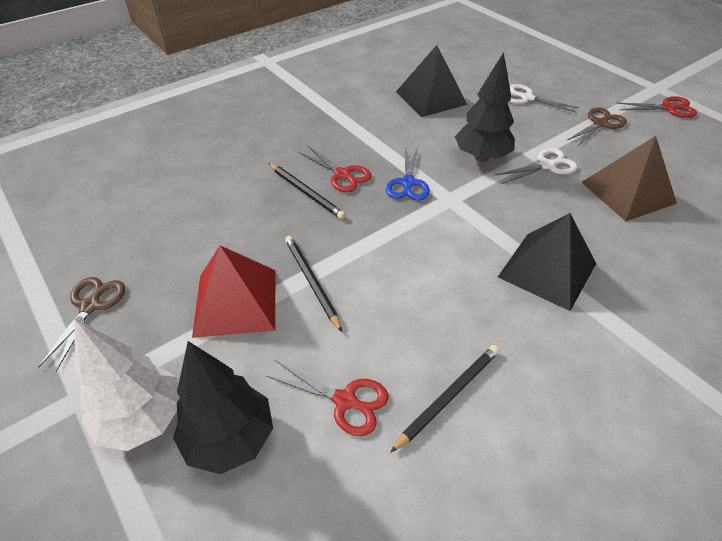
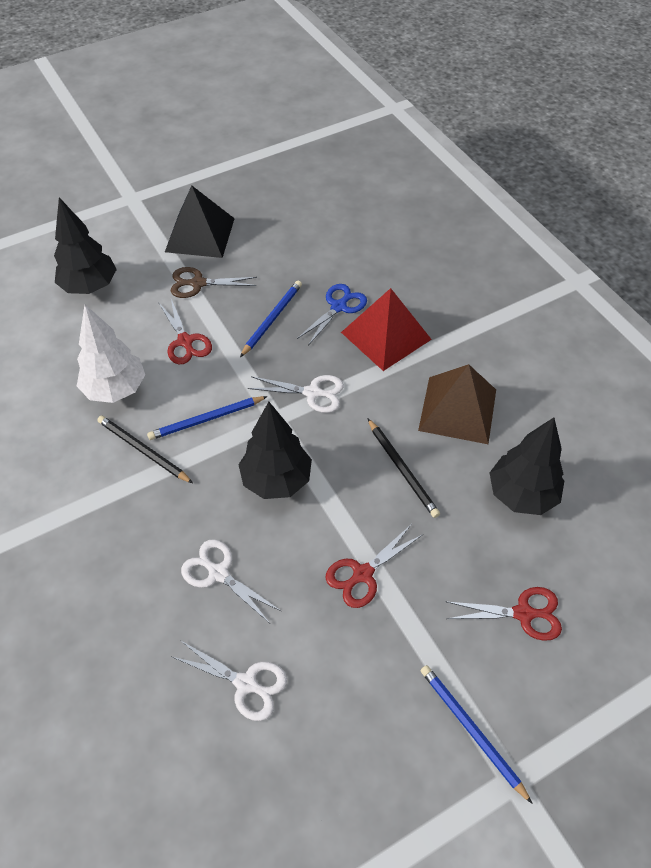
black pencil: [269,163,346,219] [285,236,342,332] [390,345,499,453] = 3 -> [97,416,193,483] [367,418,440,518] = 2
black pyramid: [396,45,467,117] [498,213,596,311] = 2 -> [165,186,235,258] = 1
black tree: [173,341,273,474] [455,52,515,162] = 2 -> [54,197,117,294] [239,402,312,499] [490,417,564,515] = 3
blue pencil: none = 0 -> [147,396,268,440] [240,281,302,357] [420,665,533,804] = 3
brown scissors: [38,277,125,371] [568,108,627,147] = 2 -> [171,267,257,298] = 1
white scissors: [495,148,578,184] [509,84,579,113] = 2 -> [172,640,287,721] [181,539,281,623] [248,375,344,413] = 3

